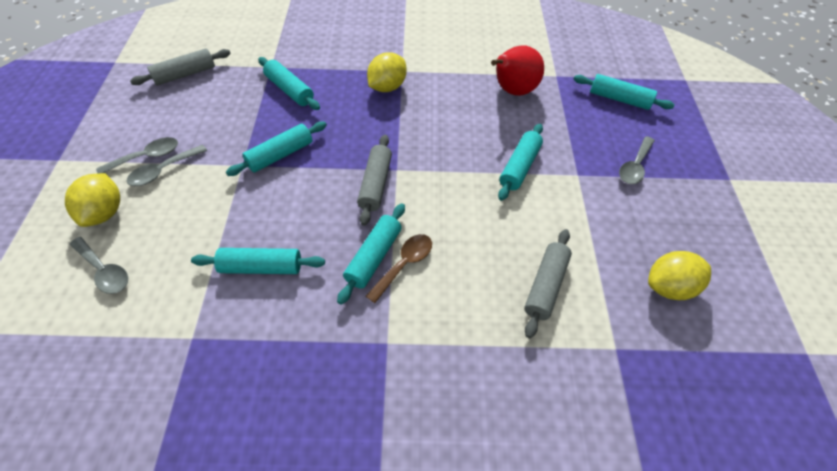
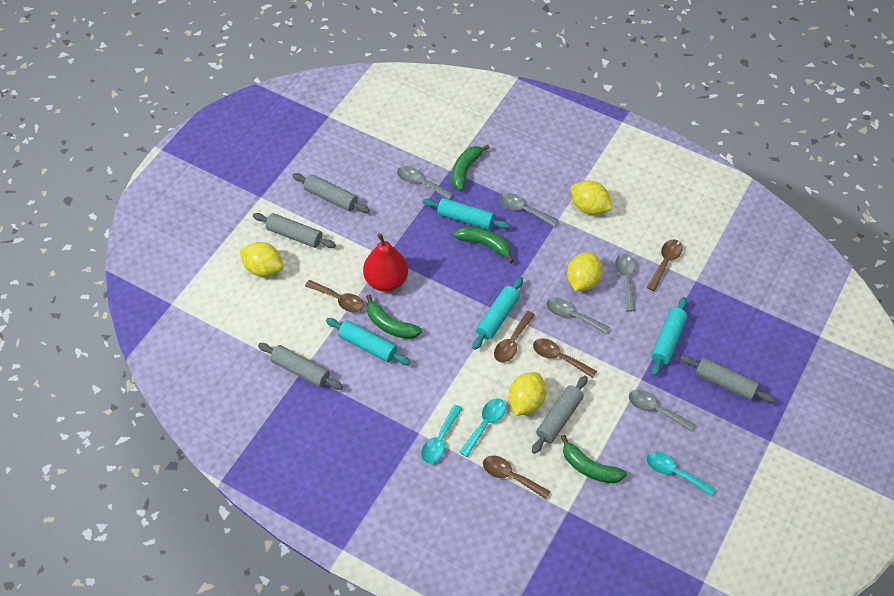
brown spoon: [366,234,432,303] = 1 -> [305,280,364,312] [483,456,551,499] [494,311,535,363] [533,338,597,378] [646,239,683,291] = 5
green banana: none = 0 -> [366,294,422,339] [452,145,490,191] [454,227,514,263] [561,434,627,483] = 4
grey rolling pin: [130,48,231,85] [357,135,392,226] [524,229,572,338] = 3 -> [253,213,336,248] [258,343,343,390] [292,173,370,213] [532,376,588,454] [680,355,775,403] = 5
grey spoon: [70,237,128,294] [96,137,178,174] [127,144,207,186] [619,136,655,184] = 4 -> [397,166,453,199] [499,193,558,227] [546,298,610,334] [615,254,635,312] [628,390,695,432] = 5
turquoise rolling pin: [191,248,325,274] [226,121,327,176] [258,57,320,110] [337,203,405,305] [498,124,543,201] [573,74,675,110] = 6 -> [326,318,410,365] [422,198,510,230] [472,277,523,350] [651,297,687,376] = 4
turquoise spoon: none = 0 -> [421,405,463,464] [459,398,506,457] [646,451,715,496] = 3
yellow lemon: [65,173,120,227] [367,52,407,92] [648,251,711,300] = 3 -> [239,242,283,277] [508,372,546,416] [567,252,603,291] [571,180,612,215] = 4

